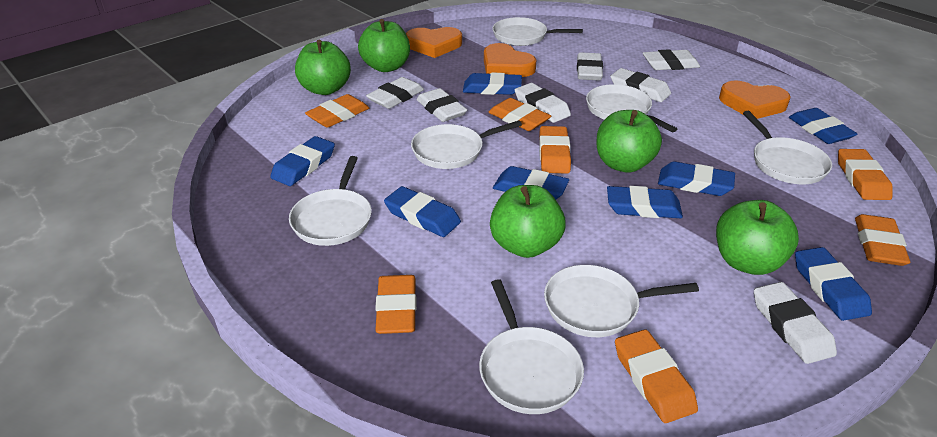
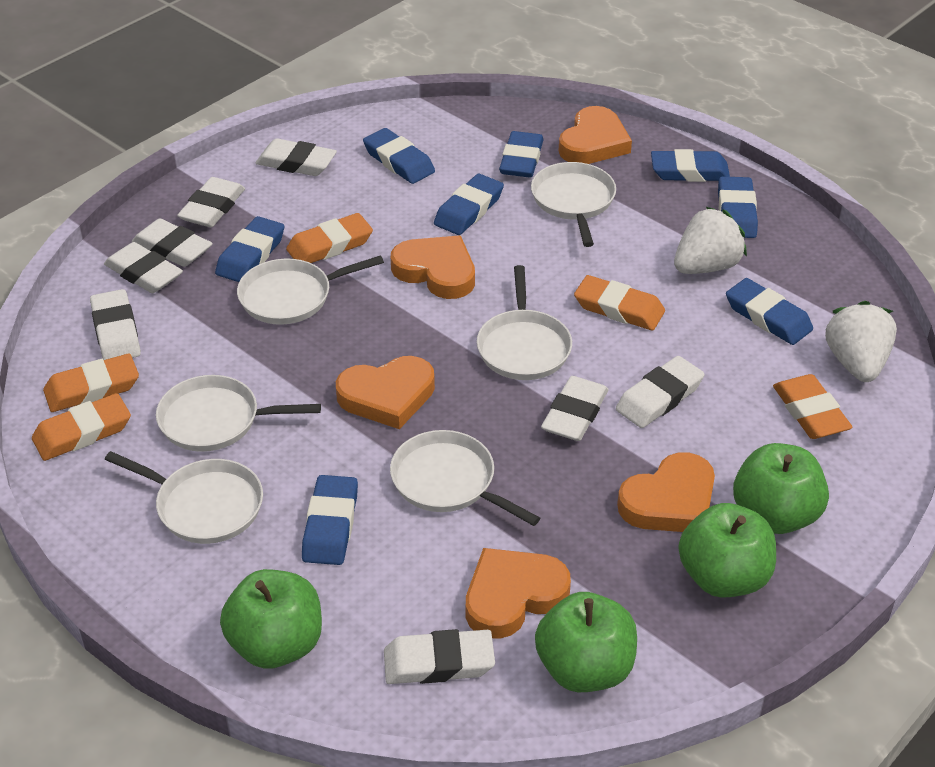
green apple: [295,40,351,95] [358,19,410,72] [490,185,566,258] [596,110,662,173] [716,200,799,275] = 5 -> [220,569,322,669] [535,592,637,692] [678,503,776,597] [733,443,829,534] = 4
orange eraser: [305,94,369,128] [375,275,416,334] [488,98,551,131] [539,126,571,174] [615,329,698,423] [838,149,893,200] [855,214,910,266] = 7 -> [32,393,131,461] [43,354,139,412] [286,213,373,263] [574,275,665,330] [773,374,852,439] = 5
orange heart: [406,27,462,58] [484,43,536,77] [719,81,791,119] = 3 -> [336,356,435,429] [391,236,475,299] [466,548,571,639] [559,106,632,164] [617,452,715,532] = 5
white eraser: [366,77,424,109] [417,88,467,122] [515,83,571,123] [577,52,603,81] [610,68,671,102] [643,49,700,70] [754,282,837,364] = 7 -> [90,289,141,360] [104,242,183,293] [132,218,213,267] [177,177,245,227] [256,139,337,176] [384,629,495,684] [541,376,609,441] [616,356,705,428] = 8
white pan: [289,156,372,246] [411,120,522,169] [479,279,584,414] [492,17,583,46] [544,265,699,337] [586,84,677,132] [743,111,832,184] = 7 -> [105,451,263,544] [156,375,321,452] [237,255,384,325] [390,430,540,526] [477,265,572,380] [531,162,616,247] = 6
white strawberry: none = 0 -> [674,207,747,274] [825,301,897,382] = 2

